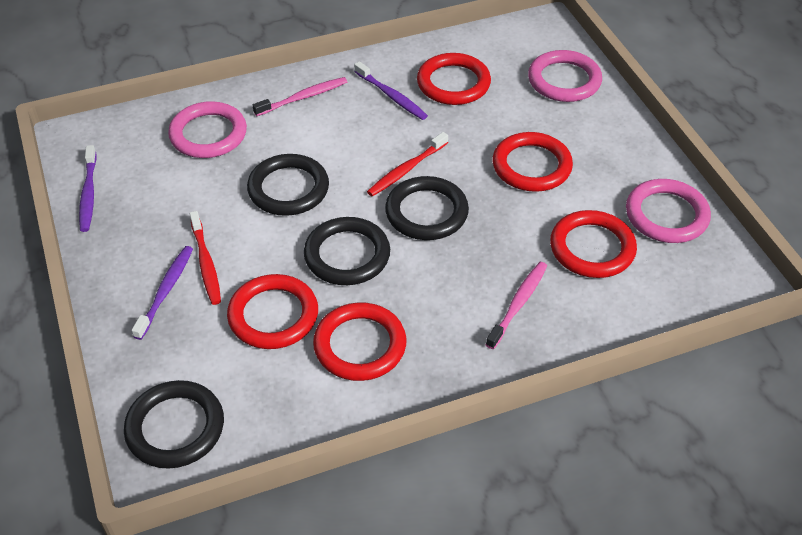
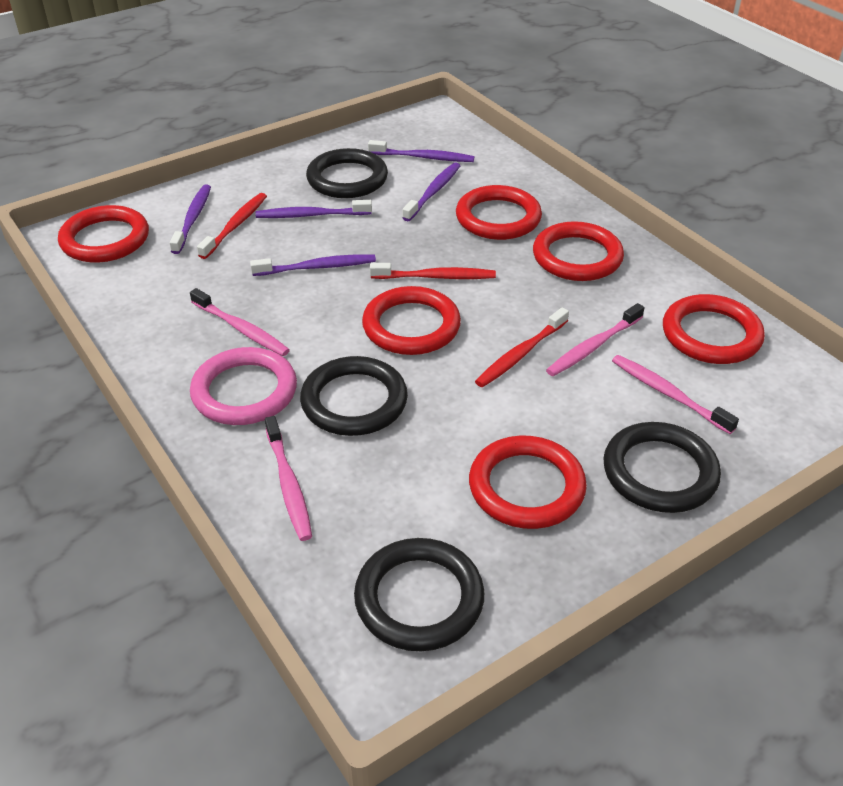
pink ring: [168,101,247,158] [528,50,602,102] [626,179,711,243] = 3 -> [190,347,297,425] = 1
pink toothbrush: [253,77,347,116] [486,262,547,349] = 2 -> [190,288,290,356] [265,416,312,541] [546,303,644,376] [612,355,739,434] = 4
purple toothbrush: [79,145,97,232] [132,246,193,340] [354,61,428,120] = 3 -> [170,185,211,254] [250,254,376,276] [256,200,372,218] [368,140,474,162] [402,162,460,221] = 5
red ring: [227,274,318,349] [313,302,406,381] [417,53,491,105] [493,132,573,192] [550,210,637,278] = 5 -> [58,205,149,262] [362,286,461,355] [456,185,542,240] [469,436,587,529] [533,221,624,281] [663,294,765,364] = 6
red toothbrush: [190,211,221,305] [367,132,448,197] = 2 -> [197,193,267,259] [370,263,496,279] [475,307,569,387] = 3

